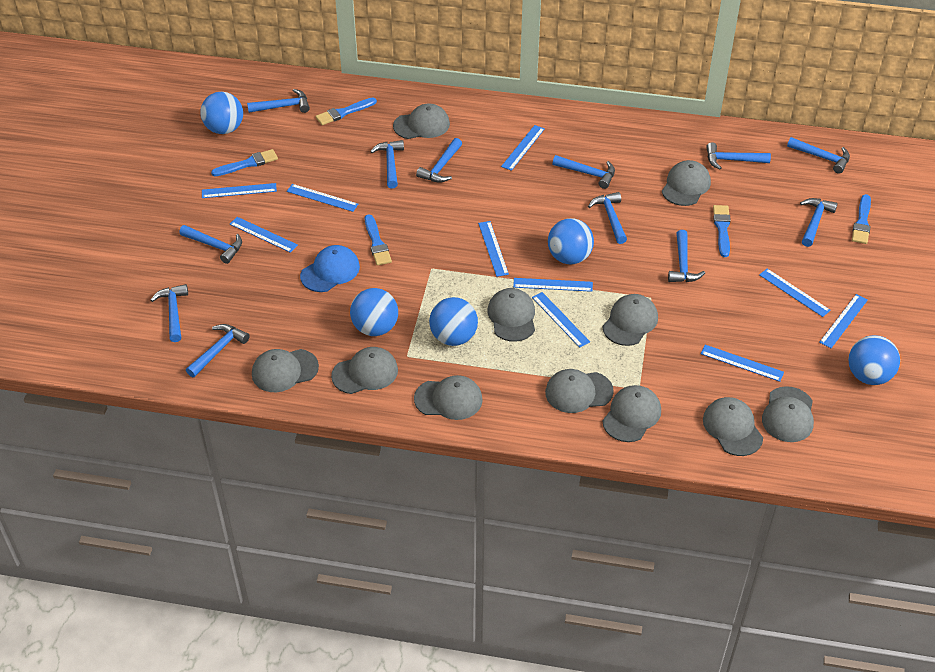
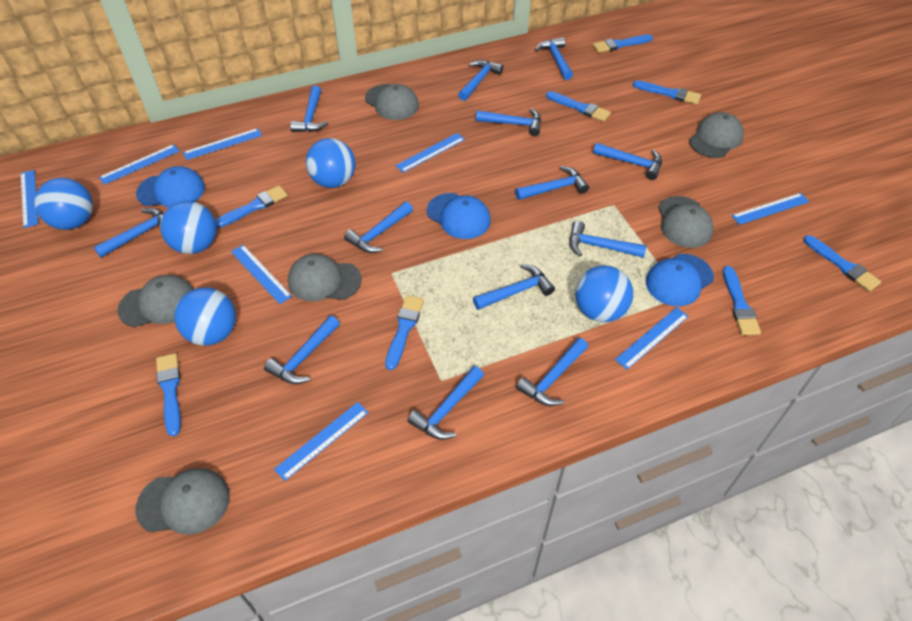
blue brush: [211,149,278,176] [316,97,377,125] [365,214,392,265] [713,205,731,257] [852,194,871,244] = 5 -> [156,353,181,437] [215,185,288,228] [385,295,424,370] [546,91,611,122] [593,34,653,53] [633,81,701,104] [723,266,761,335] [804,235,881,292] = 8
blue cap: [300,245,360,292] = 1 -> [136,166,205,207] [427,193,491,239] [646,254,714,306] = 3
blue hammer: [151,284,188,342] [179,225,242,264] [186,324,250,377] [247,89,310,113] [370,140,404,188] [416,138,462,183] [552,155,615,189] [588,192,627,244] [668,230,705,282] [706,142,771,169] [787,137,850,174] [800,198,838,247] = 12 -> [94,208,164,258] [264,316,340,384] [290,86,328,132] [344,201,413,253] [407,366,484,440] [458,60,503,101] [473,264,555,310] [476,108,541,136] [515,166,589,200] [516,338,588,406] [535,37,573,80] [570,221,647,258] [593,143,662,180] = 13
blue ruler: [202,183,277,198] [230,217,298,253] [287,184,358,212] [478,221,509,277] [501,125,545,171] [513,278,593,292] [532,292,590,348] [701,345,784,382] [759,269,831,317] [819,294,868,348] = 10 -> [20,170,38,228] [99,144,179,185] [183,128,262,160] [231,245,292,304] [274,402,369,481] [395,133,465,173] [615,307,689,370] [732,193,809,225] = 8
grey cap: [252,349,319,392] [331,347,398,394] [393,103,450,139] [414,375,483,420] [487,288,535,342] [545,369,614,413] [602,294,658,346] [602,385,661,442] [662,160,711,206] [703,397,763,456] [762,386,814,442] = 11 -> [117,275,194,327] [135,468,230,535] [288,254,361,301] [365,84,419,120] [658,196,714,248] [689,112,744,158] = 6

